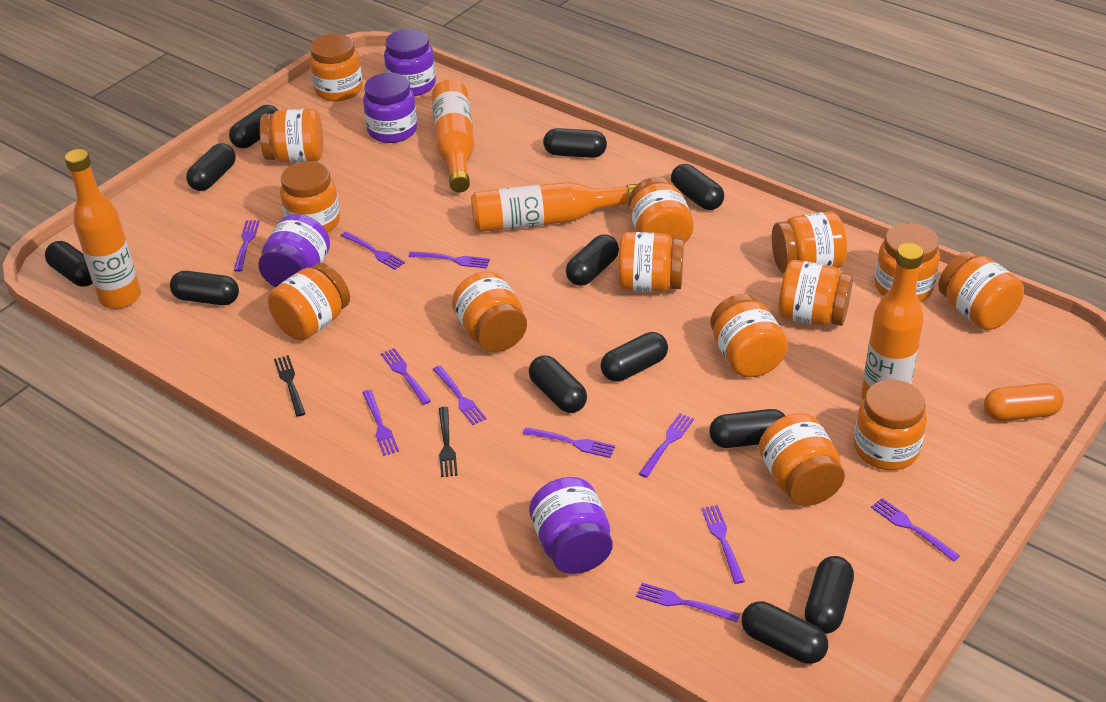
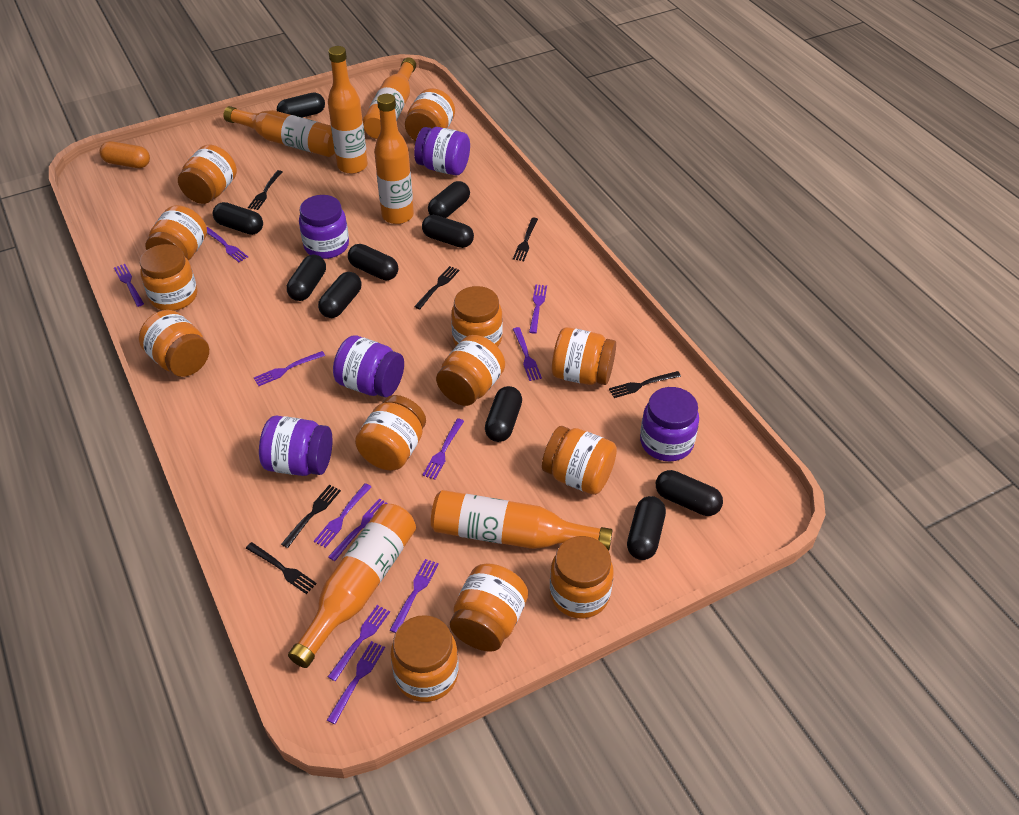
black capsule: [45,241,93,287] [170,271,239,305] [186,143,236,191] [229,105,278,148] [529,355,587,413] [543,128,607,158] [566,234,619,286] [601,332,668,382] [671,164,724,210] [709,409,785,448] [742,601,828,664] [805,556,854,634] = 12 -> [213,202,263,235] [277,92,325,118] [287,254,326,301] [318,272,362,318] [348,244,398,280] [422,215,474,248] [428,181,470,218] [485,386,522,442] [627,496,666,560] [656,470,723,516] = 10
black fork: [274,355,306,417] [439,407,458,477] = 2 -> [246,542,317,594] [248,170,282,210] [281,485,341,548] [414,266,459,309] [513,217,538,261] [609,371,681,398] = 6
orange bottle: [65,149,141,309] [432,79,474,193] [471,182,638,232] [861,243,924,400] = 4 -> [223,106,335,157] [288,504,416,668] [328,46,368,174] [363,57,416,139] [374,94,414,224] [431,490,613,551] = 6
orange jar: [260,109,323,163] [268,263,350,340] [280,161,340,232] [310,34,363,102] [452,271,527,352] [618,232,684,292] [629,177,694,244] [710,294,788,377] [759,413,845,506] [772,211,847,273] [778,260,853,326] [854,380,927,470] [875,223,940,302] [938,251,1024,330] = 14 -> [139,310,209,377] [140,244,197,311] [146,205,207,261] [178,145,237,204] [355,395,426,470] [390,615,459,702] [405,88,455,141] [436,335,505,406] [450,563,528,652] [451,286,503,347] [542,426,617,495] [550,536,614,619] [552,327,616,385] = 13
purple jar: [258,214,330,287] [363,73,417,143] [384,29,436,96] [529,477,613,574] = 4 -> [259,416,333,476] [299,195,349,259] [333,335,404,397] [414,127,470,175] [640,387,699,461] = 5

